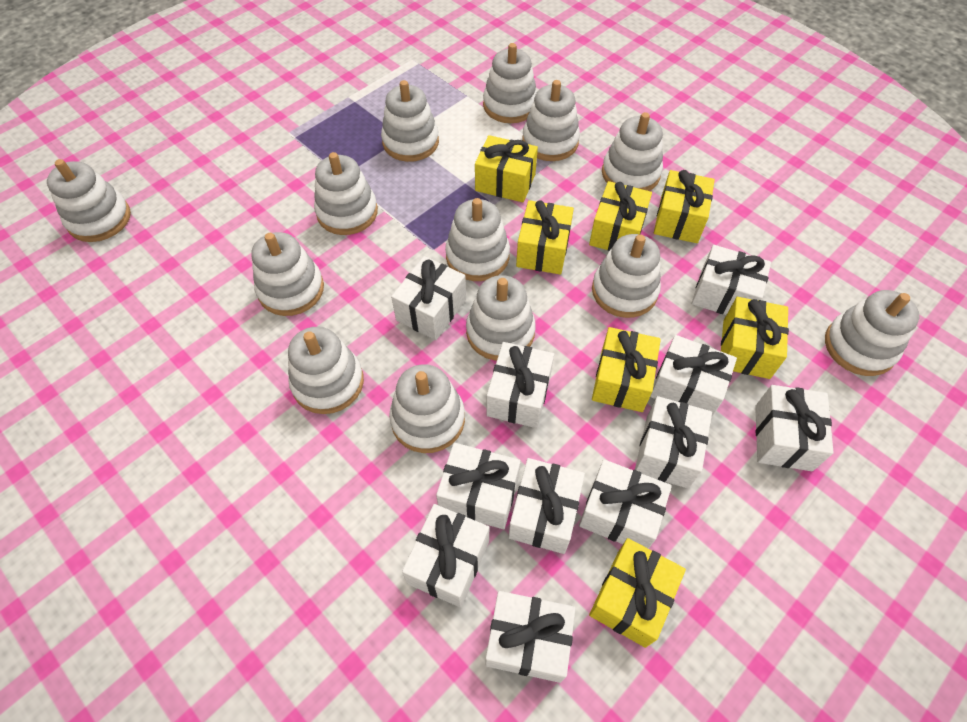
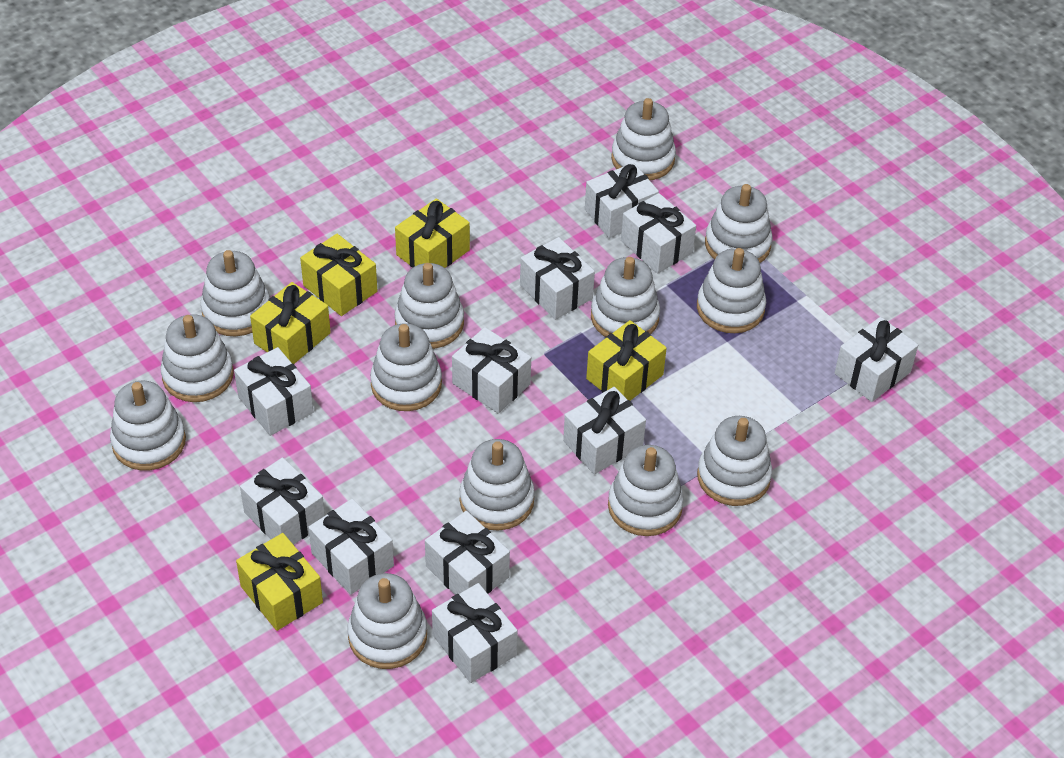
yellow gift: [475,135,538,202] [516,200,574,275] [589,181,652,251] [589,538,686,648] [592,327,661,412] [654,170,715,243] [721,297,789,379] = 7 -> [236,533,323,631] [250,282,331,364] [300,234,377,316] [395,198,470,268] [586,320,667,401] = 5

